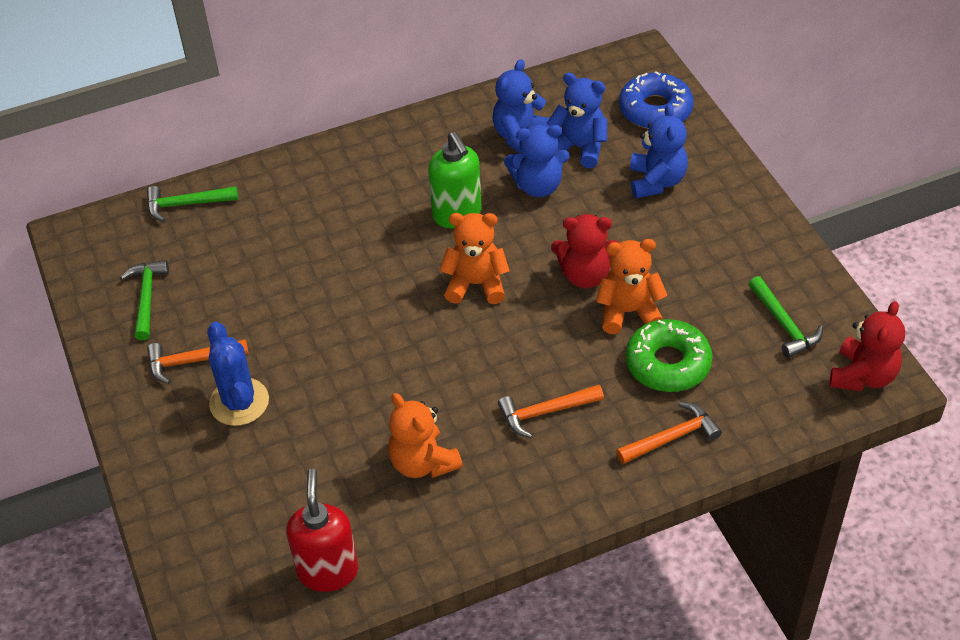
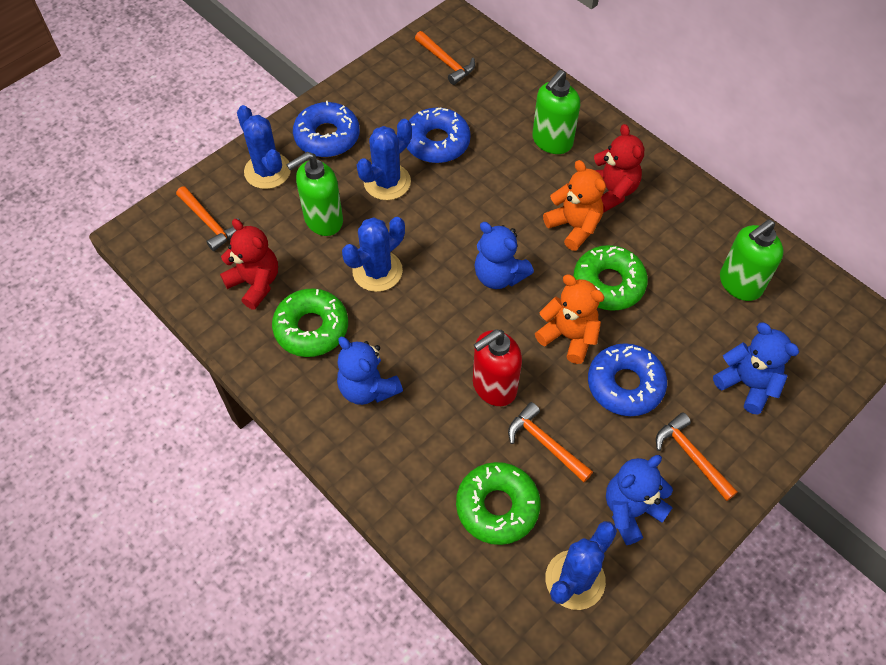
blue cactus: [207,322,269,426] = 1 -> [237,105,291,189] [342,217,405,292] [357,119,412,200] [545,521,617,610] = 4
blue donut: [619,71,694,129] = 1 -> [293,101,360,157] [407,107,471,163] [588,343,667,416] = 3
green donut: [626,319,713,392] = 1 -> [272,288,348,357] [456,462,541,545] [573,245,648,311] = 3
green hammer: [120,260,169,340] [147,186,238,222] [749,276,823,358] = 3 -> none = 0
green soap dispenser: [428,132,482,228] = 1 -> [286,152,343,236] [532,70,580,154] [720,220,784,301] = 3
orange hammer: [147,339,248,384] [498,385,604,438] [616,402,722,464] = 3 -> [176,186,240,251] [415,31,475,85] [508,402,593,482] [656,412,738,501] = 4
orange teddy bear: [388,393,463,478] [439,213,510,304] [596,239,667,334] = 3 -> [535,274,604,364] [543,160,606,251] = 2

